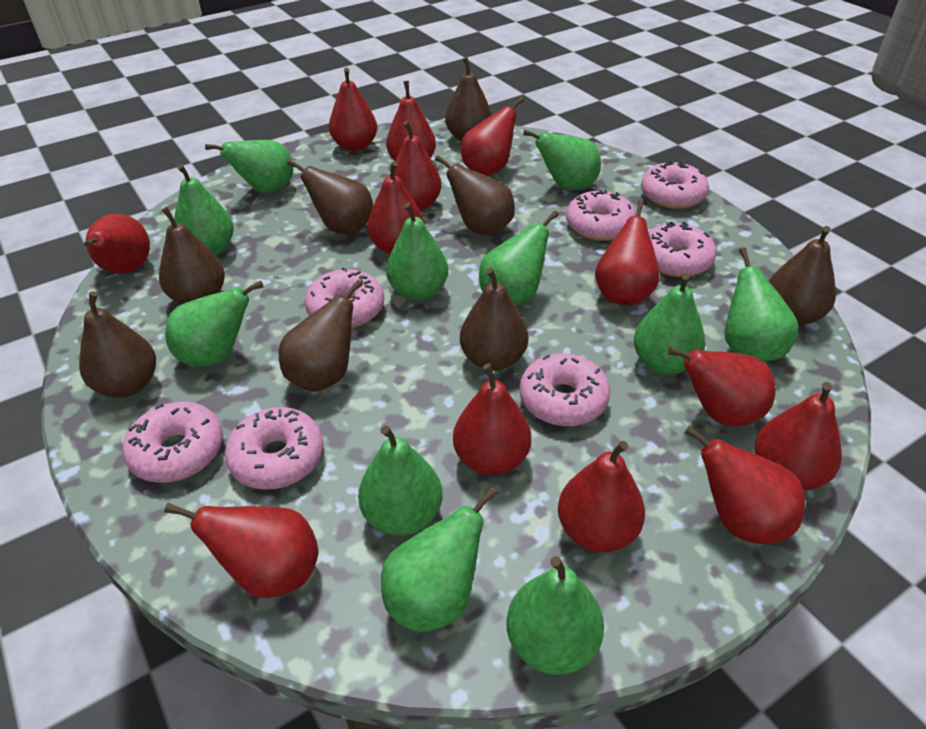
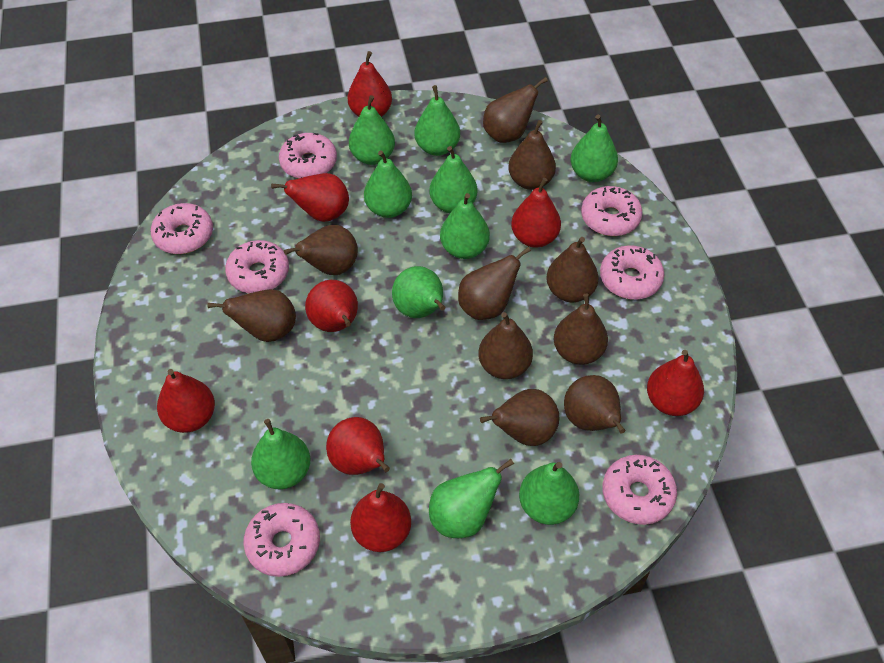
brown pear: [79,291,156,398] [159,207,225,304] [278,280,363,392] [287,159,374,235] [435,155,515,235] [445,57,492,142] [460,268,528,371] [769,226,836,325] = 8 -> [207,289,296,342] [284,225,358,275] [458,247,531,320] [478,312,533,379] [480,389,559,446] [483,77,548,143] [508,120,556,190] [546,237,598,302] [554,293,608,365] [564,375,625,434] = 10
green pear: [165,281,263,366] [174,164,234,255] [205,140,293,192] [358,426,442,536] [381,487,498,632] [386,202,448,300] [479,211,559,306] [507,556,604,675] [523,130,601,190] [634,273,706,375] [725,247,799,362] = 11 -> [251,419,310,489] [349,95,395,165] [364,150,412,218] [392,266,445,318] [414,85,460,156] [429,146,477,213] [429,459,514,538] [440,193,490,259] [519,462,579,525] [571,115,618,182] = 10
red pear: [84,214,150,274] [164,503,318,598] [329,68,377,152] [367,161,425,254] [386,81,436,161] [389,121,442,211] [453,363,531,475] [461,97,524,176] [558,441,645,552] [595,200,660,305] [668,347,776,427] [685,426,805,544] [755,382,842,490] = 13 -> [157,369,215,433] [271,173,349,222] [305,280,358,332] [326,417,390,475] [347,51,392,117] [350,483,411,552] [511,178,561,248] [647,350,704,416] = 8

